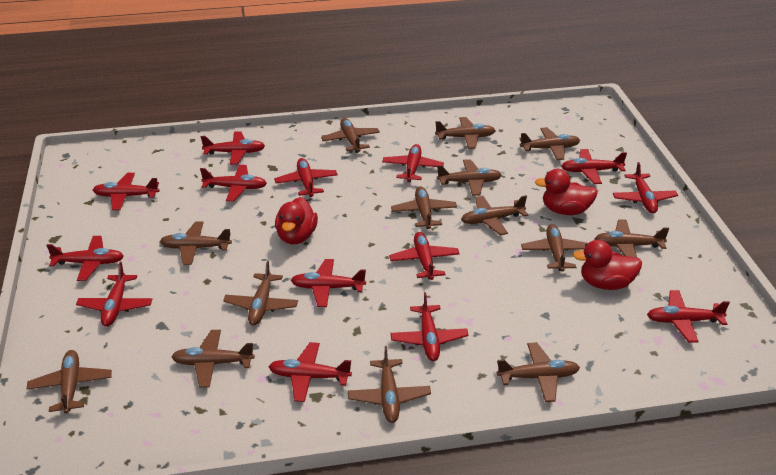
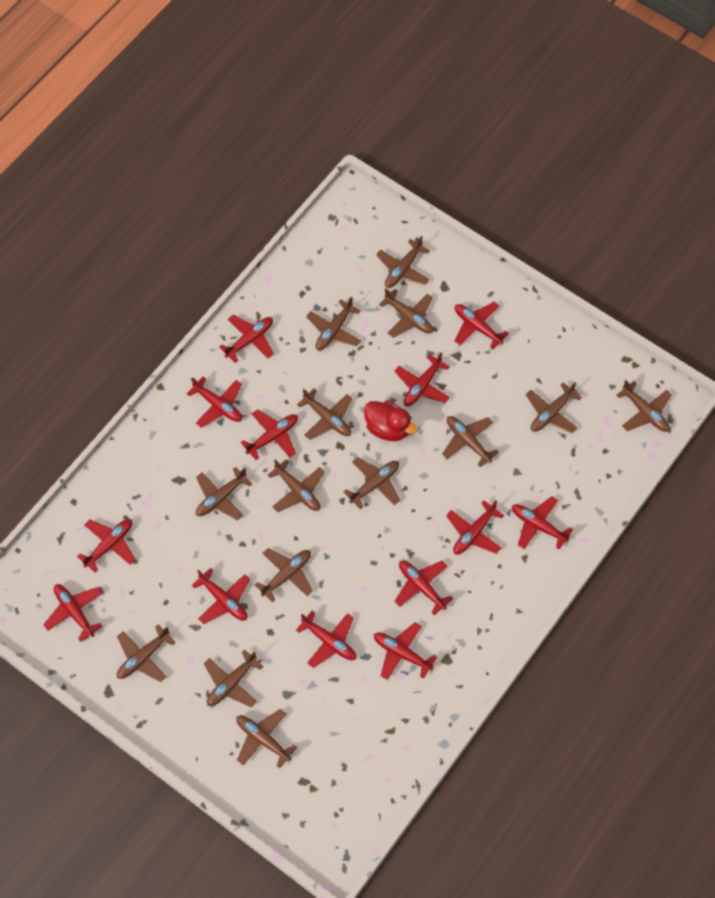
red duck: [275,197,318,244] [535,169,598,215] [573,240,642,290] = 3 -> [364,401,417,441] = 1
red plane: [46,236,124,281] [76,262,152,327] [93,173,159,210] [200,165,267,202] [201,131,265,165] [268,342,352,402] [274,158,338,197] [291,259,366,307] [382,144,444,182] [389,232,460,280] [390,292,469,361] [561,149,627,184] [613,162,678,213] [647,290,730,343] = 14 -> [43,584,102,642] [77,519,135,573] [187,377,242,428] [192,568,250,624] [219,315,274,363] [241,409,298,460] [296,611,356,668] [374,622,437,680] [394,352,450,406] [394,561,454,615] [446,500,504,555] [455,302,509,349] [512,496,573,549] = 13

